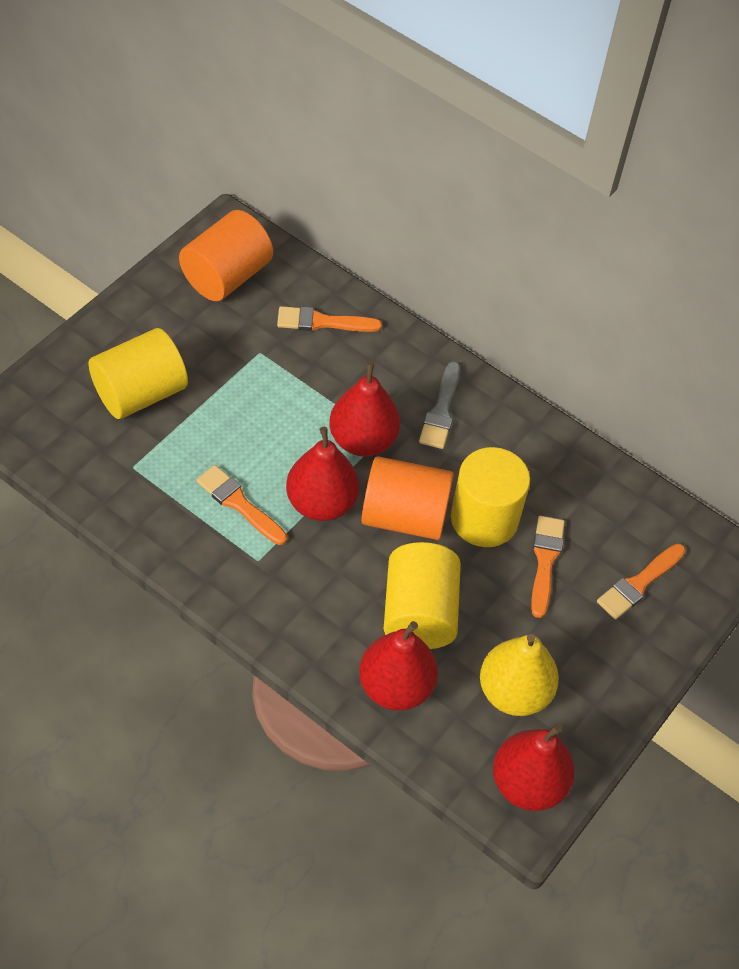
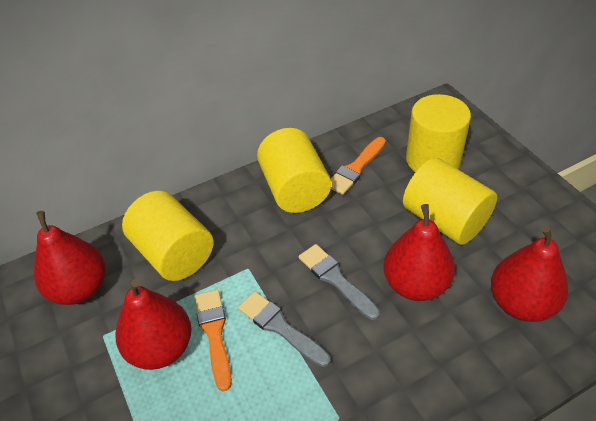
grey brush: [419,361,460,449] = 1 -> [238,291,330,367] [299,244,380,320] = 2
orange brush: [196,465,287,545] [277,306,382,332] [531,516,565,618] [597,544,686,619] = 4 -> [195,290,232,392] [331,137,386,195] = 2
orange cylinder: [179,210,273,301] [361,456,454,540] = 2 -> none = 0
yellow cylinder: [89,328,188,419] [384,542,461,649] [451,447,530,547] = 3 -> [122,191,213,281] [257,128,331,213] [403,158,497,245] [406,94,471,173] = 4
yellow pear: [480,634,559,716] = 1 -> none = 0

